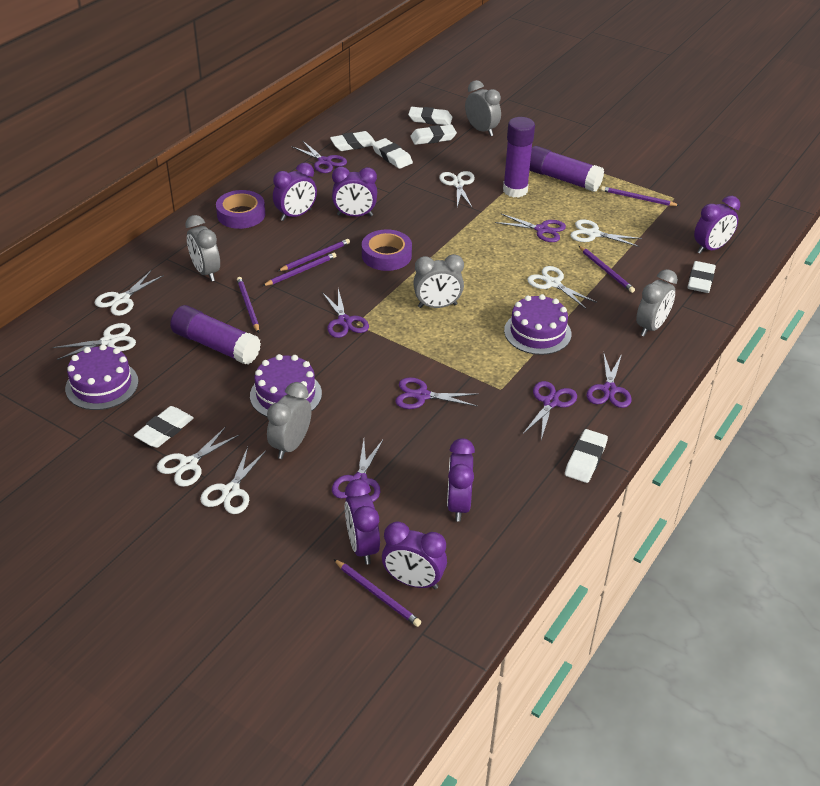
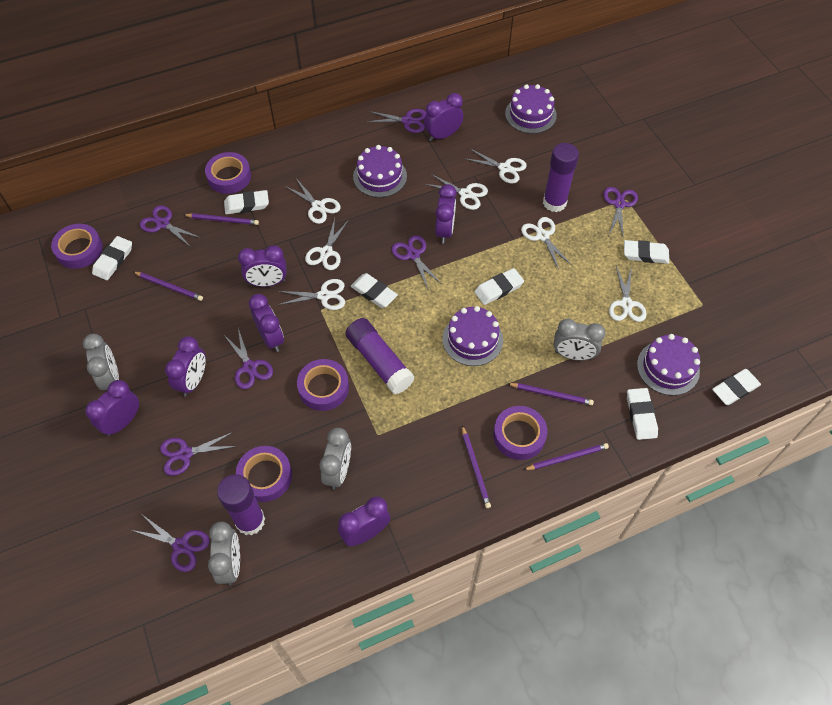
grey clock: [185,215,220,282] [267,382,312,459] [413,254,464,308] [465,80,501,136] [636,269,678,337] = 5 -> [83,334,119,390] [208,522,240,585] [320,428,351,490] [554,319,606,360] = 4
purple cake: [65,344,138,410] [250,354,322,417] [504,294,571,355] = 3 -> [353,145,407,197] [442,306,503,366] [505,84,557,134] [637,334,700,396] = 4
purple clock: [273,163,317,221] [332,167,377,217] [345,479,380,564] [382,522,447,589] [447,438,475,522] [694,196,740,254] = 6 -> [85,380,139,436] [165,336,206,397] [238,245,287,287] [249,294,284,352] [338,497,390,546] [424,93,463,141] [435,184,457,243] = 7
purple pencil: [237,277,259,333] [263,253,336,286] [278,239,350,271] [334,559,421,627] [579,246,635,293] [601,186,680,206] = 6 -> [134,272,203,301] [184,213,259,225] [462,425,491,508] [507,383,594,405] [524,443,609,470] = 5
purple tape: [216,190,265,229] [362,229,412,271] = 2 -> [51,224,103,269] [205,152,251,194] [236,446,292,502] [297,359,349,411] [493,406,547,460] = 5

